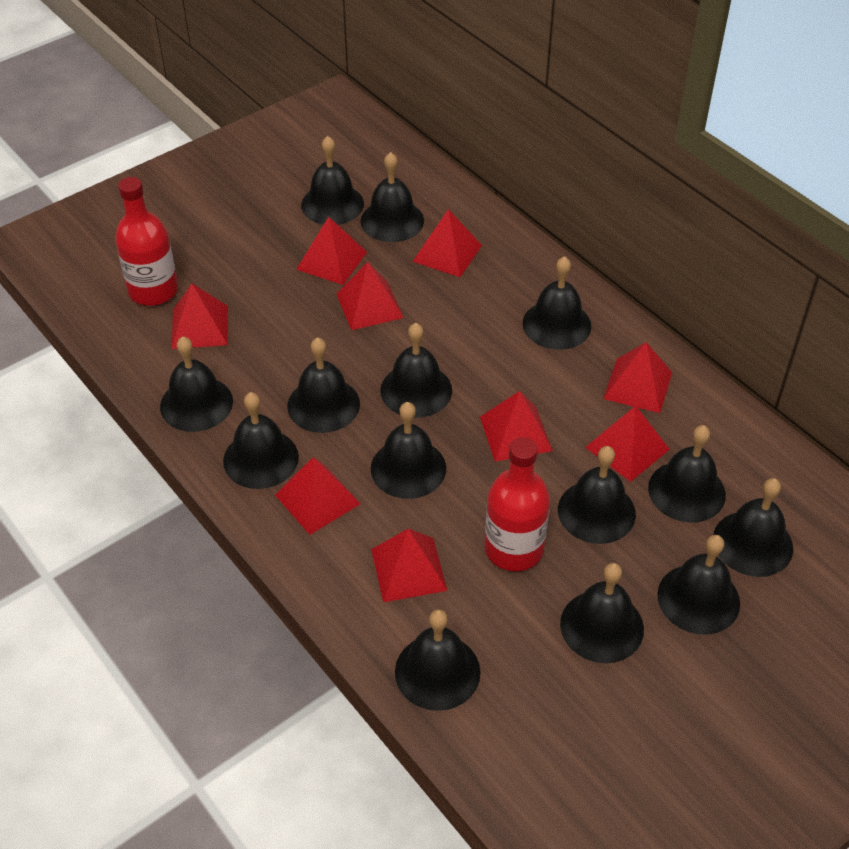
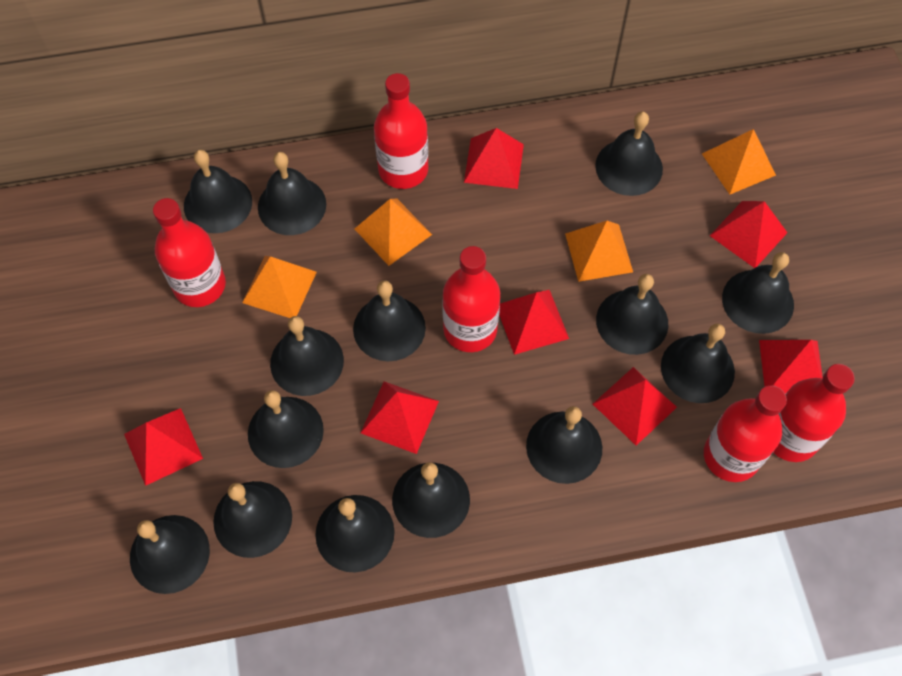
orange pyramid: none = 0 -> [242,256,317,318] [355,199,432,266] [565,221,633,282] [702,129,776,195] = 4
red bottle: [115,177,178,306] [485,437,550,571] = 2 -> [153,198,226,307] [374,73,428,189] [442,246,500,352] [704,385,787,482] [773,364,855,462] = 5
red pyramid: [171,283,228,349] [275,457,361,535] [296,217,367,285] [336,262,404,330] [371,529,448,602] [412,209,482,277] [480,391,553,462] [585,406,670,482] [603,342,672,413] = 9 -> [124,408,203,486] [361,381,439,454] [464,128,524,189] [499,290,569,355] [593,367,677,445] [710,201,787,268] [759,340,823,394] = 7

